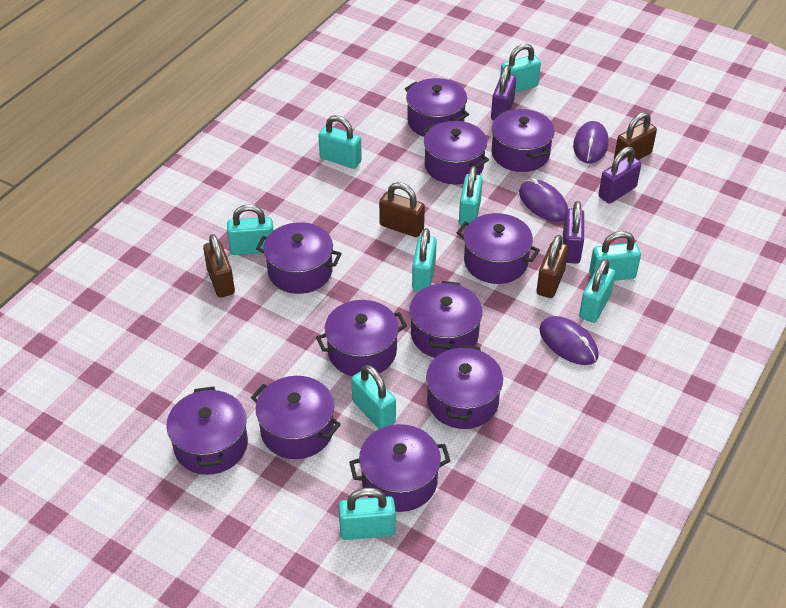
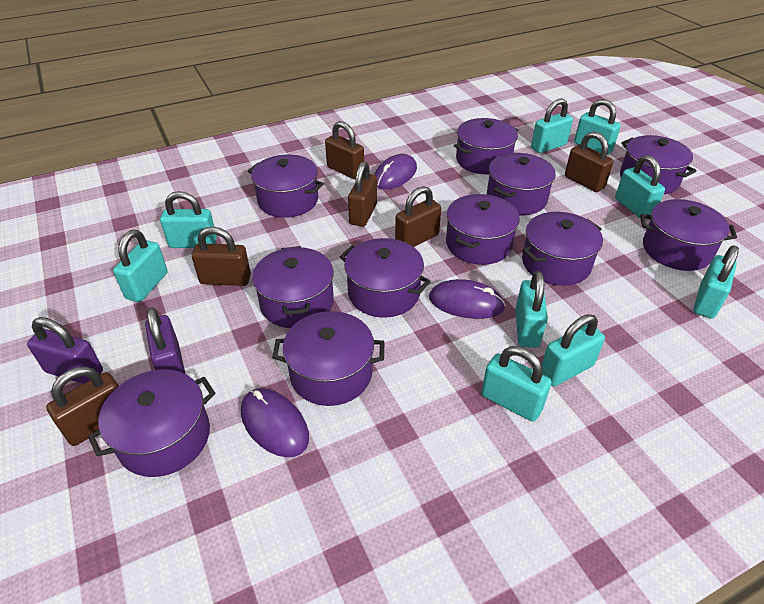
brown padlock: [203,234,235,298] [379,182,425,237] [537,235,568,298] [614,112,657,160] = 4 -> [46,367,119,446] [192,227,251,286] [325,121,364,179] [348,161,377,227] [395,186,441,247] [565,132,613,192] = 6
purple padlock: [491,65,516,120] [563,201,584,264] [598,147,641,204] = 3 -> [27,317,103,384] [145,307,185,374] = 2

